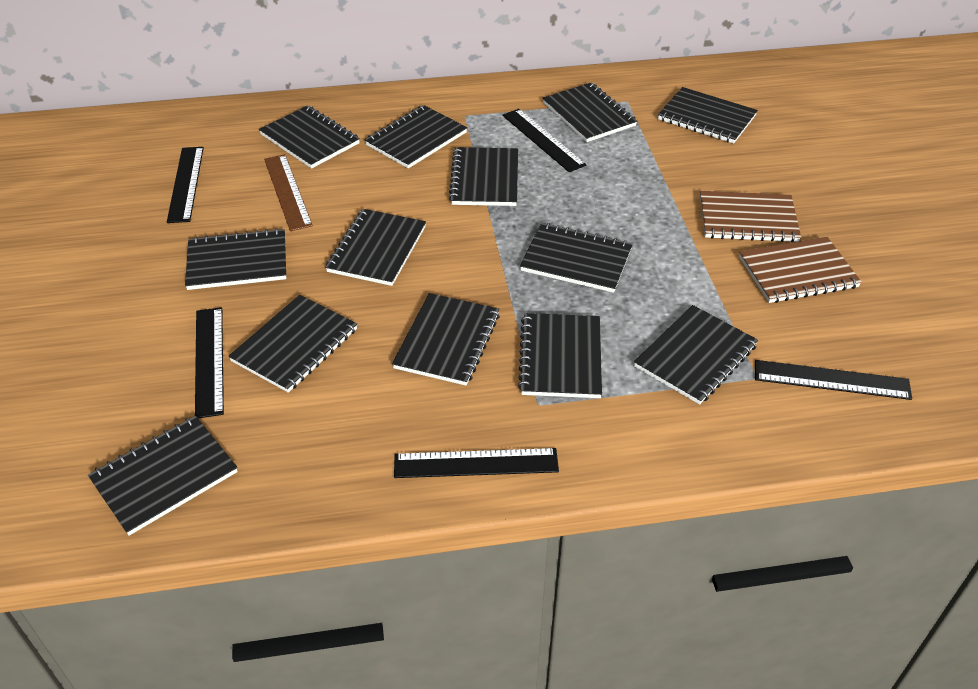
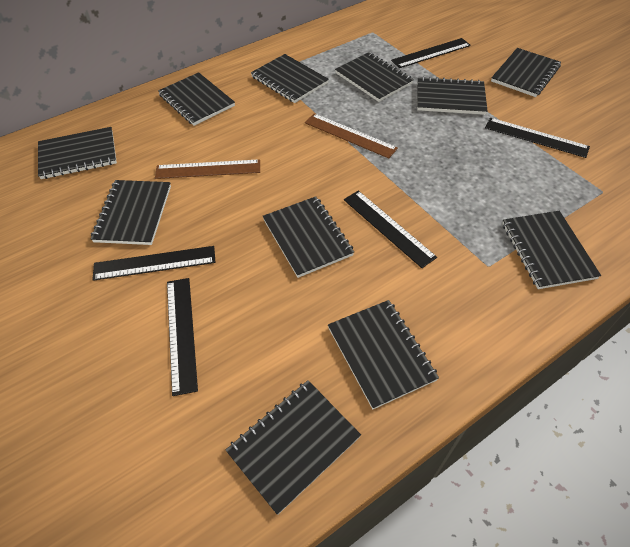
black notebook: [88,416,238,536] [185,228,286,290] [228,295,357,393] [259,105,360,169] [325,209,426,286] [365,105,467,168] [392,293,500,386] [448,147,518,206] [518,313,602,398] [520,223,633,293] [542,82,637,142] [634,305,758,405] [658,87,758,144] = 13 -> [38,127,117,179] [91,180,171,245] [158,72,235,126] [226,380,361,515] [251,54,329,103] [263,196,354,278] [328,300,439,409] [335,52,414,102] [417,76,487,115] [491,48,561,97] [502,211,601,289] = 11
brown notebook: [700,191,801,242] [739,237,862,303] = 2 -> none = 0
brown ruler: [264,154,313,231] = 1 -> [155,159,260,179] [305,113,398,158] = 2

